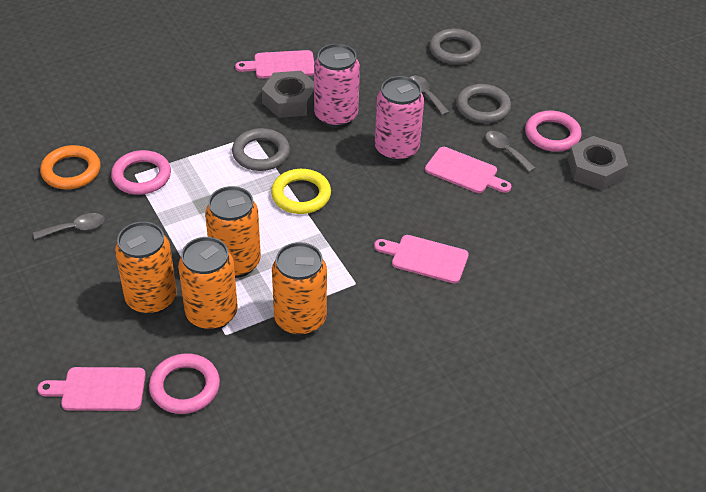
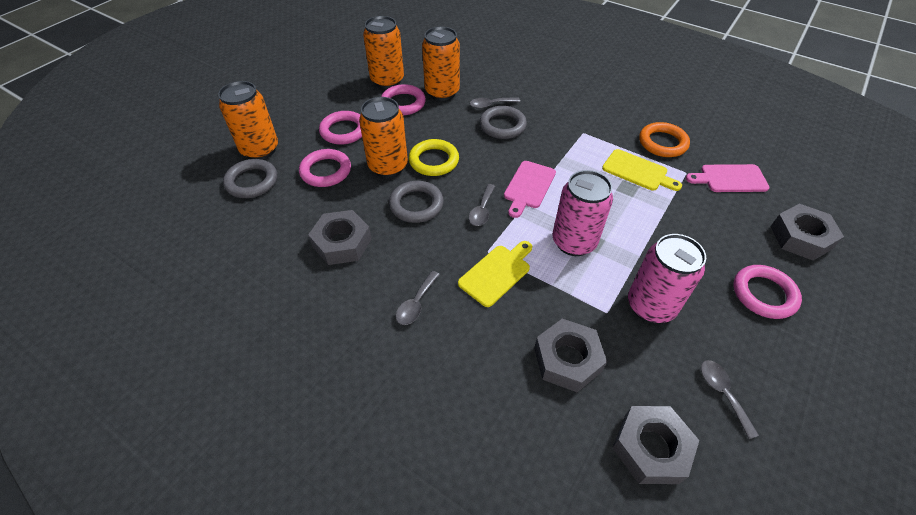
grey nut: [262,71,314,118] [568,136,628,190] = 2 -> [308,210,372,265] [534,319,607,392] [613,406,699,484] [770,204,844,261] = 4
grey spoon: [33,213,104,239] [409,76,449,115] [485,131,535,172] = 3 -> [396,271,440,325] [469,184,495,226] [470,98,520,109] [701,360,759,439] = 4
pink cutting board: [38,367,146,411] [235,50,314,78] [374,235,469,283] [425,147,512,193] = 4 -> [504,161,556,218] [686,164,770,192] = 2
pink ring: [111,150,171,195] [149,353,220,414] [525,110,582,152] = 3 -> [299,149,351,187] [319,111,362,145] [381,84,426,115] [733,265,802,319] = 4
yellow cutting board: none = 0 -> [458,241,532,307] [602,149,682,191] = 2

